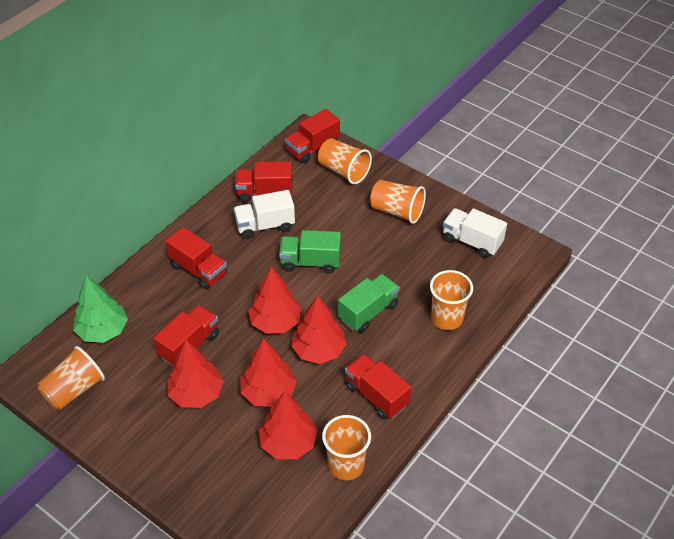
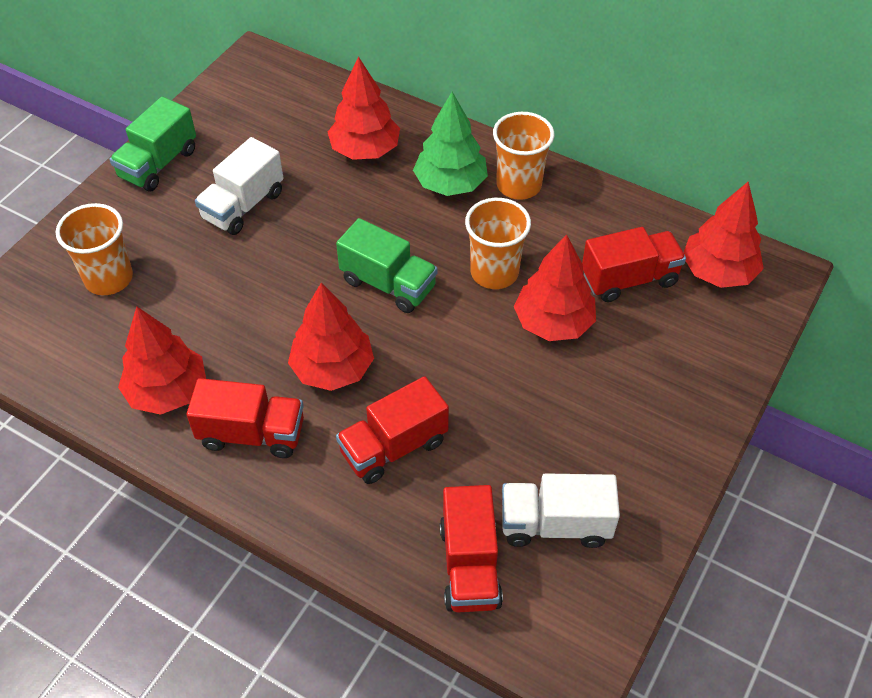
orange cup: [37,346,105,410] [318,138,372,184] [322,415,371,480] [370,180,426,224] [430,270,473,330] = 5 -> [56,203,133,295] [465,198,531,289] [493,112,554,200] = 3
red truck: [154,305,219,367] [166,227,227,289] [235,161,292,202] [285,109,340,163] [345,354,411,419] = 5 -> [186,378,304,458] [336,376,449,484] [440,485,503,612] [582,227,686,302] = 4

